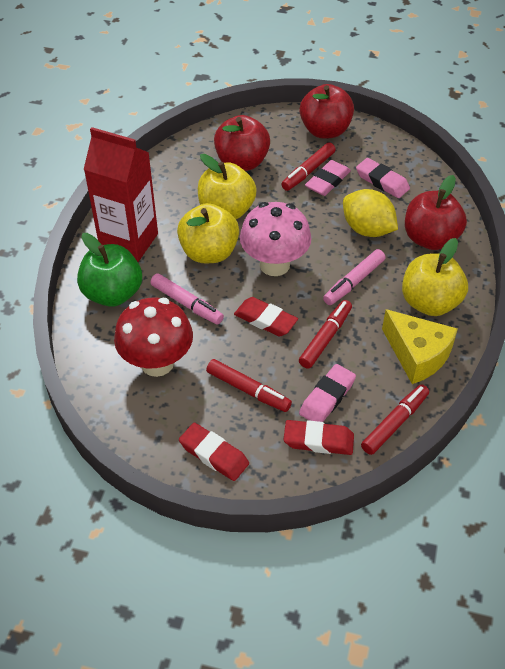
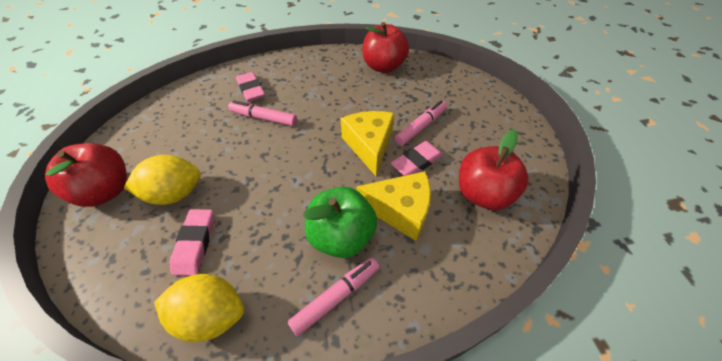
pink marker: [150,273,224,325] [323,249,385,305] = 2 -> [228,100,297,126] [287,257,379,336] [395,100,447,146] = 3
pink mushroom: [240,202,312,276] = 1 -> none = 0
red carton: [84,127,158,262] = 1 -> none = 0
red eraser: [179,423,249,481] [234,297,298,337] [283,420,354,455] = 3 -> none = 0
red marker: [206,359,292,412] [281,142,336,191] [299,300,352,369] [361,384,429,455] = 4 -> none = 0
red mushroom: [114,298,193,377] = 1 -> none = 0
yellow apple: [177,203,239,263] [198,154,257,219] [402,238,468,316] = 3 -> none = 0
yellow cheese: [382,309,458,384] = 1 -> [341,111,394,176] [356,171,431,241] = 2
yellow lemon: [343,189,398,237] = 1 -> [124,155,201,205] [154,274,244,342] = 2

